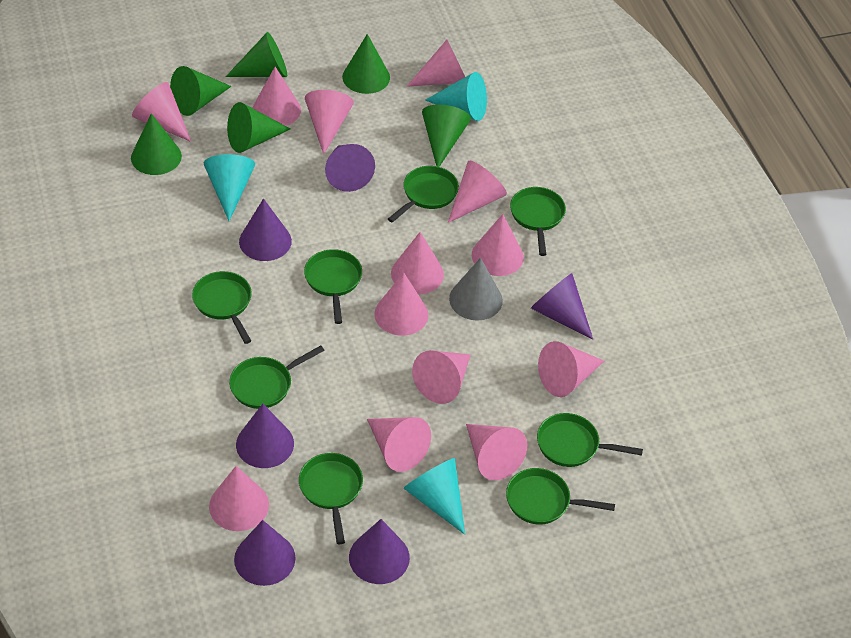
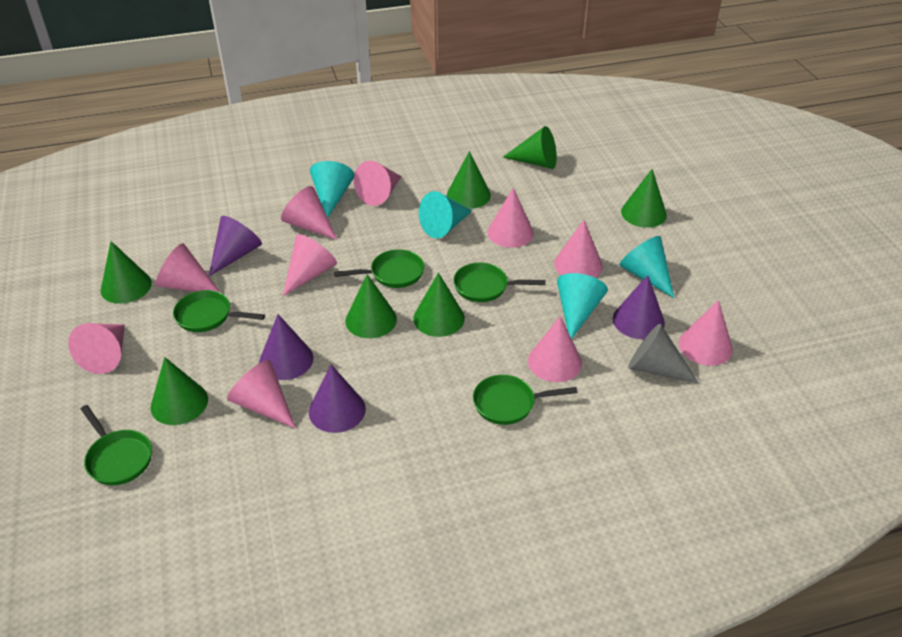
green cone: [131,113,182,175] [170,66,232,116] [226,32,287,77] [227,102,290,153] [342,34,390,94] [422,105,471,167] = 6 -> [101,241,152,304] [150,357,208,425] [345,274,397,338] [413,272,465,337] [447,151,491,209] [503,126,557,169] [621,169,667,227] = 7
green pan: [192,271,252,344] [229,345,325,409] [299,453,363,544] [304,249,362,324] [388,166,459,223] [506,468,615,525] [510,187,566,256] [537,413,643,467] = 8 -> [81,405,152,485] [173,290,265,332] [334,249,424,288] [453,263,546,302] [473,375,578,425] = 5
pink cone: [132,82,191,142] [209,466,269,531] [252,67,301,126] [305,90,354,154] [367,417,431,472] [374,272,428,336] [391,232,444,294] [407,40,465,87] [412,350,471,404] [448,161,507,223] [466,424,527,480] [472,214,524,276] [538,341,604,397] = 13 -> [68,323,125,374] [156,243,221,293] [227,360,296,429] [281,186,337,240] [283,234,337,296] [354,161,402,206] [487,188,534,248] [528,316,582,382] [554,220,603,277] [679,300,733,366] = 10
purple cone: [234,520,296,586] [236,404,294,468] [239,198,292,261] [325,144,375,192] [349,519,410,584] [531,273,593,340] = 6 -> [209,216,262,276] [259,314,314,380] [309,365,366,433] [613,275,665,339] = 4
turquoise cone: [204,154,255,221] [404,458,465,535] [425,72,487,121] = 3 -> [310,161,354,218] [419,191,472,238] [557,273,608,339] [619,236,674,298] = 4

